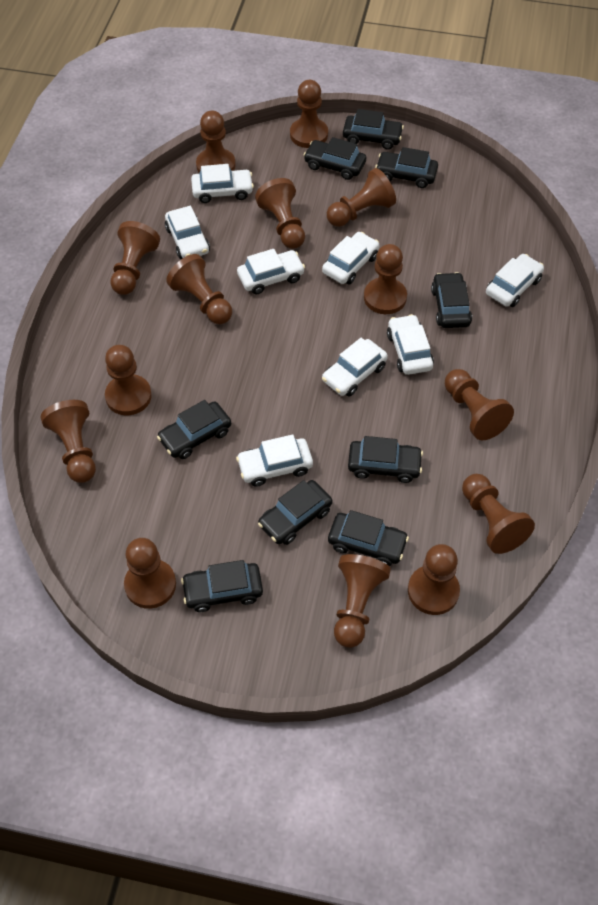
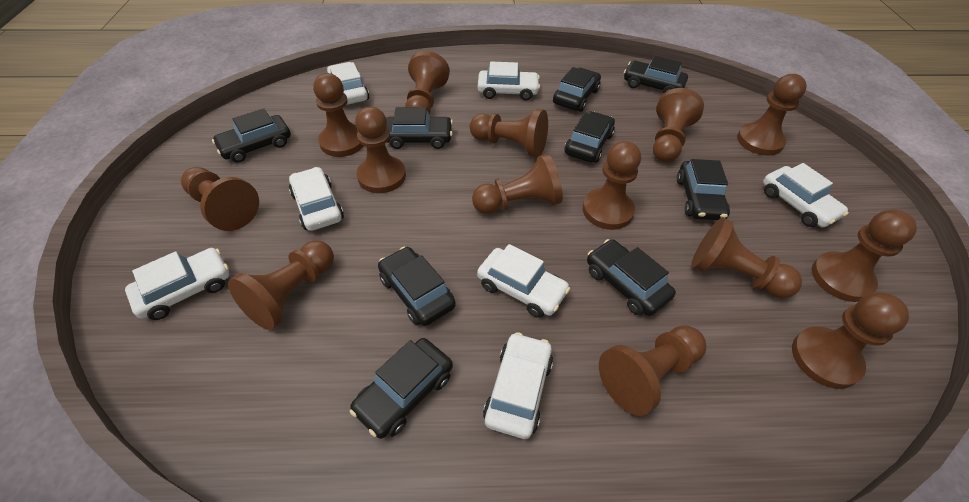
white car: [165,206,210,259] [191,164,254,203] [236,434,313,487] [237,249,305,295] [322,232,379,284] [322,338,388,396] [387,314,434,375] [486,254,544,307] = 8 -> [125,248,229,320] [289,167,344,231] [327,62,369,105] [477,244,570,318] [478,61,540,101] [483,332,553,439] [763,163,849,227] = 7

